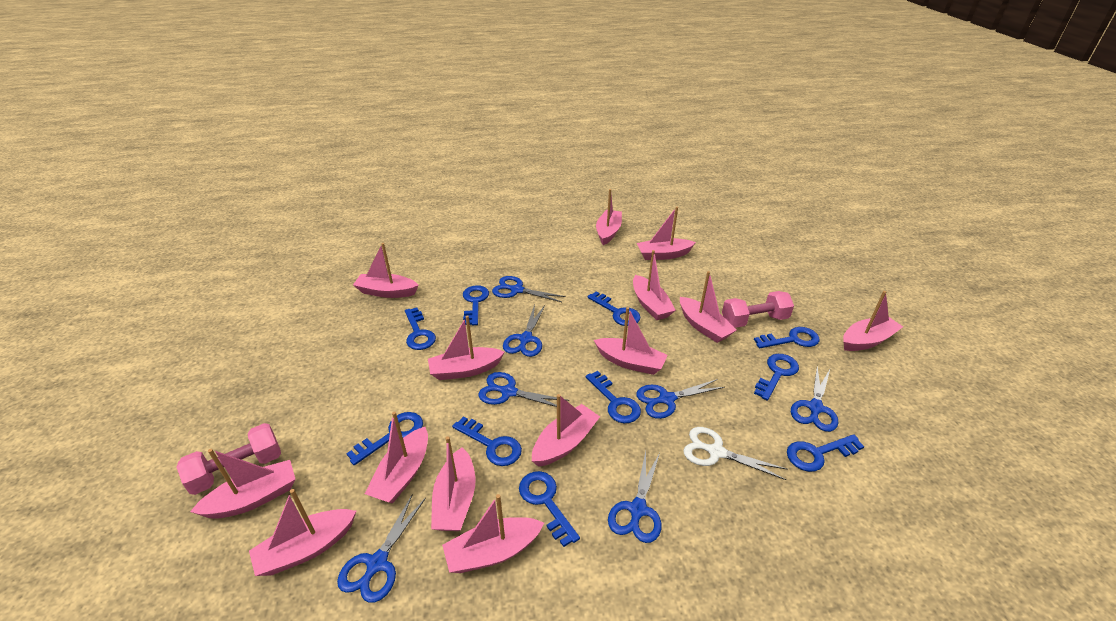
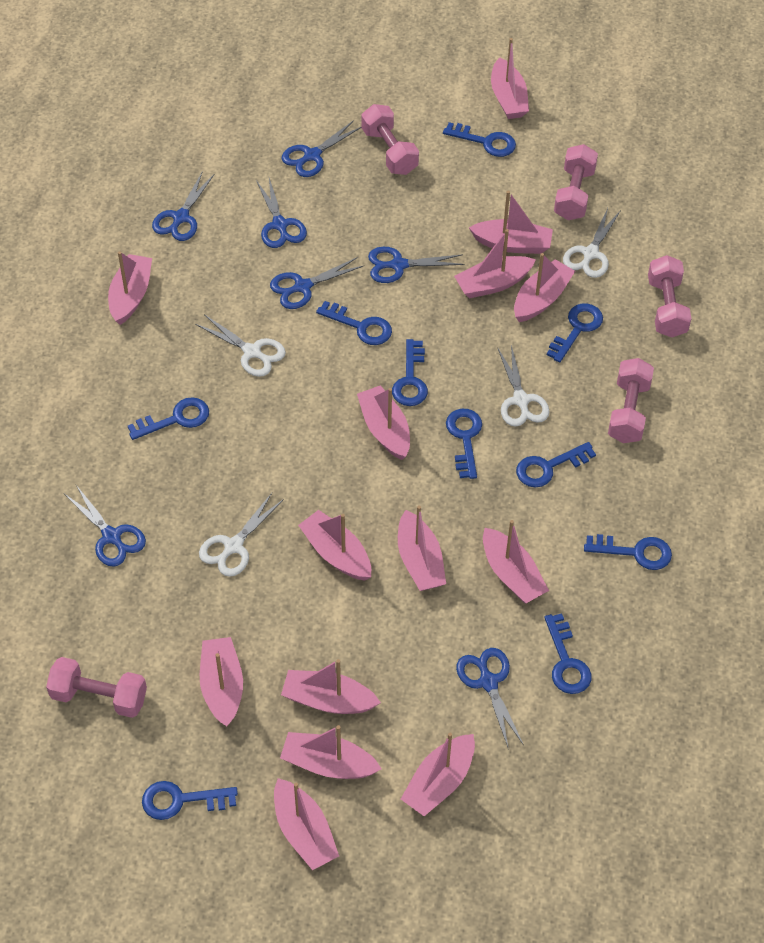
pink dumbbell: [176,423,281,495] [722,291,794,328] = 2 -> [46,657,147,718] [361,104,419,175] [554,144,598,220] [608,358,654,443] [648,255,692,338] = 5
white scissors: [683,427,788,480] = 1 -> [195,314,286,377] [199,493,284,577] [497,345,550,427] [563,208,621,278] = 4

